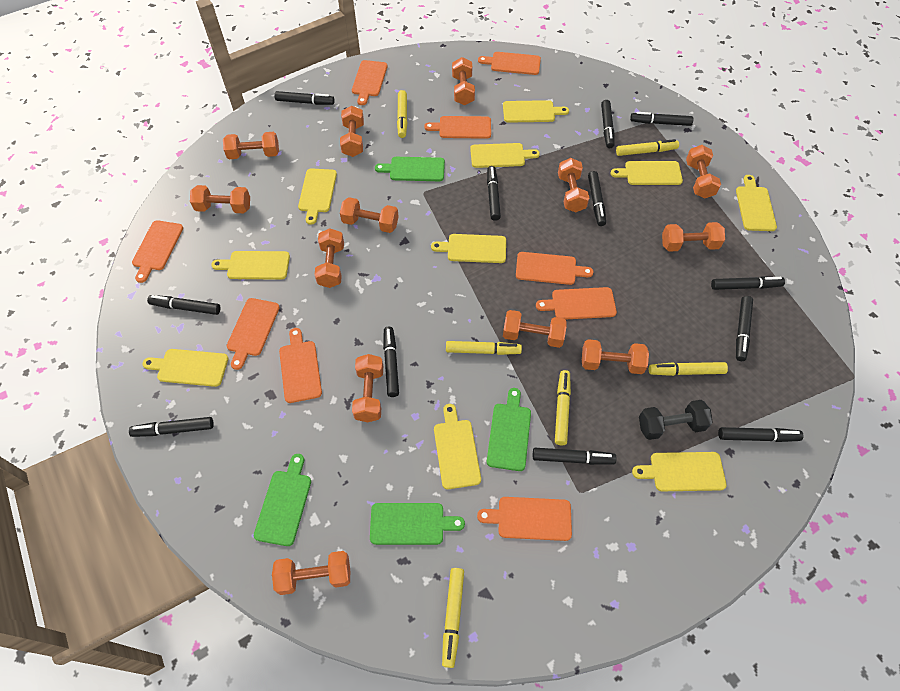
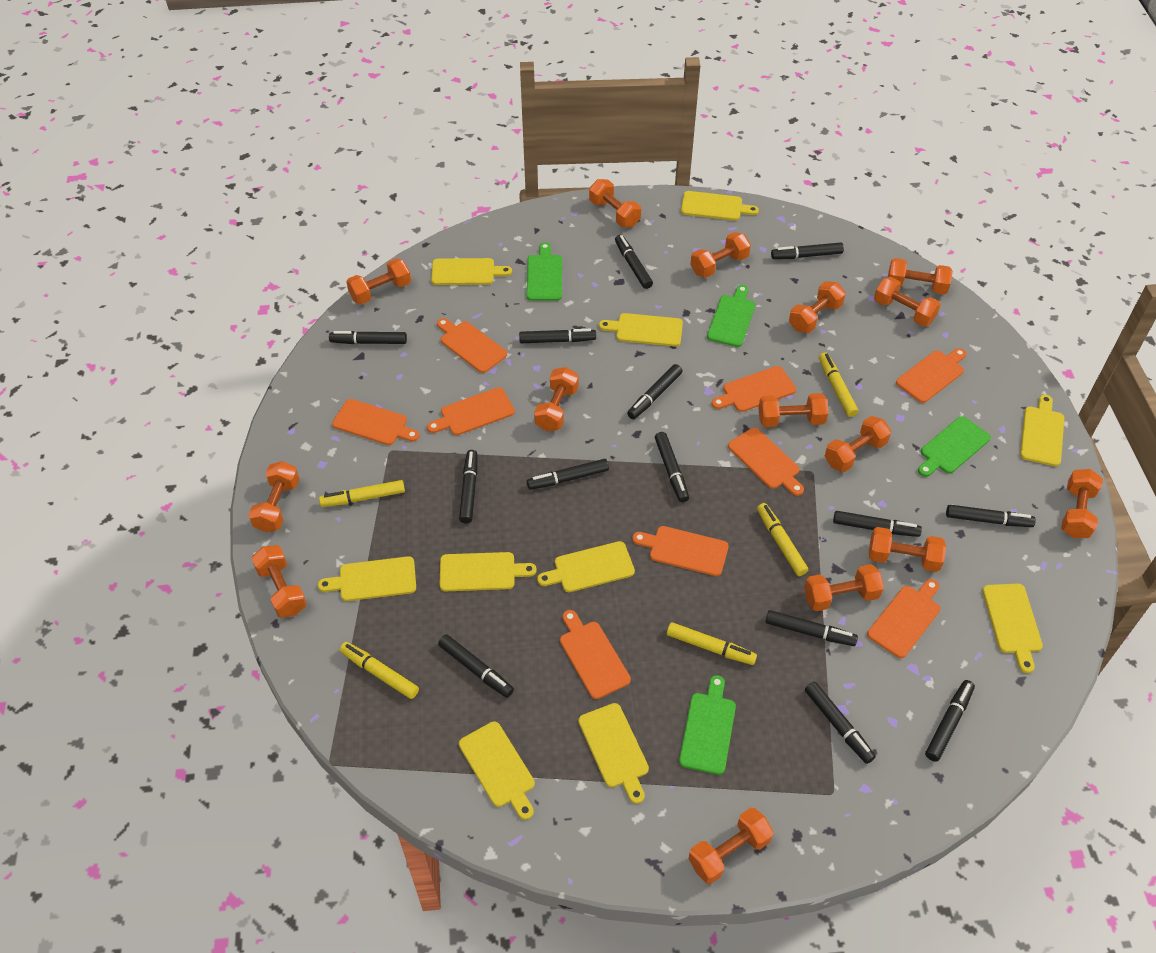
black dumbbell: [639,400,713,440] = 1 -> none = 0
black marker: [129,417,214,437] [147,295,221,315] [274,91,335,105] [383,327,399,397] [487,166,501,221] [533,448,617,465] [588,171,606,226] [601,100,614,148] [630,112,694,126] [711,276,785,290] [718,427,804,442] [736,296,753,361] = 12 -> [329,331,407,344] [438,634,514,698] [459,450,477,523] [519,329,596,343] [527,459,609,490] [615,235,653,289] [627,364,682,419] [655,432,689,502] [765,610,858,646] [771,242,844,259] [805,682,876,764] [833,511,922,537] [925,680,975,762] [946,505,1036,527] = 14
orange dumbbell: [190,185,250,213] [223,132,279,159] [272,551,350,595] [314,228,344,288] [340,106,364,157] [340,197,399,233] [352,354,383,422] [452,57,475,105] [503,310,567,348] [558,158,589,212] [582,339,649,374] [662,222,725,252] [686,145,721,199] = 13 -> [249,461,299,532] [251,545,307,618] [346,258,411,304] [534,367,579,431] [589,179,641,227] [688,808,773,884] [690,232,751,278] [759,393,829,427] [789,281,846,333] [804,564,884,611] [825,416,891,472] [869,527,946,572] [874,277,941,326] [888,258,953,295] [1061,469,1103,538] = 15
yellow marker: [397,90,407,138] [442,568,464,668] [446,341,522,355] [555,370,571,445] [616,139,679,156] [649,362,728,376] = 6 -> [319,480,405,507] [340,642,419,699] [667,622,757,665] [757,503,808,576] [819,352,858,417] = 5

